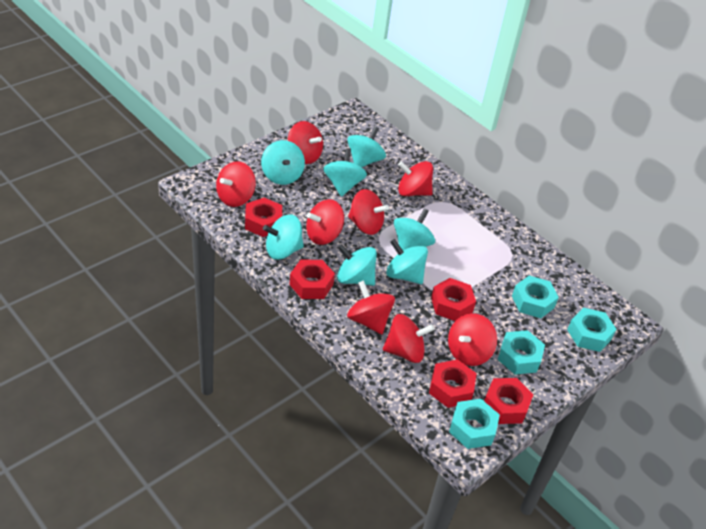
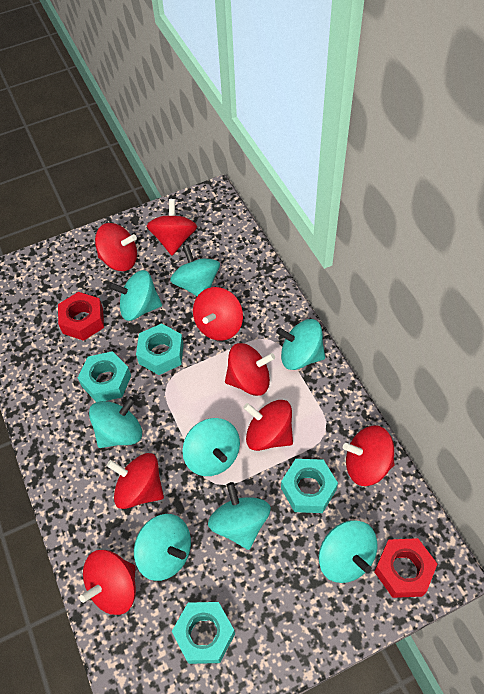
red nut: [245,198,282,237] [289,260,335,299] [429,359,477,408] [431,278,476,321] [484,378,533,424] = 5 -> [58,292,104,341] [374,538,437,598] = 2
turquoise spinning top: [261,140,305,185] [263,215,304,260] [323,148,367,197] [337,244,377,286] [347,126,386,167] [386,239,428,284] [394,208,435,250] = 7 -> [89,396,142,448] [109,270,162,321] [134,514,191,581] [170,245,220,296] [183,418,240,476] [208,482,271,550] [276,319,325,370] [319,520,377,583] = 8

